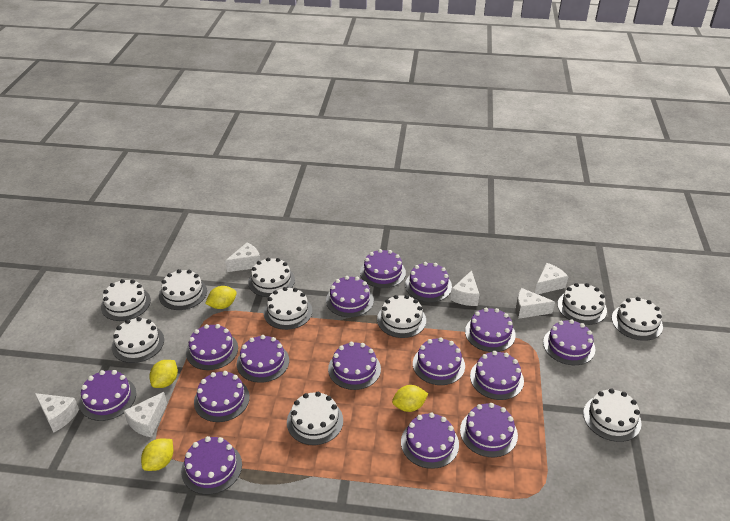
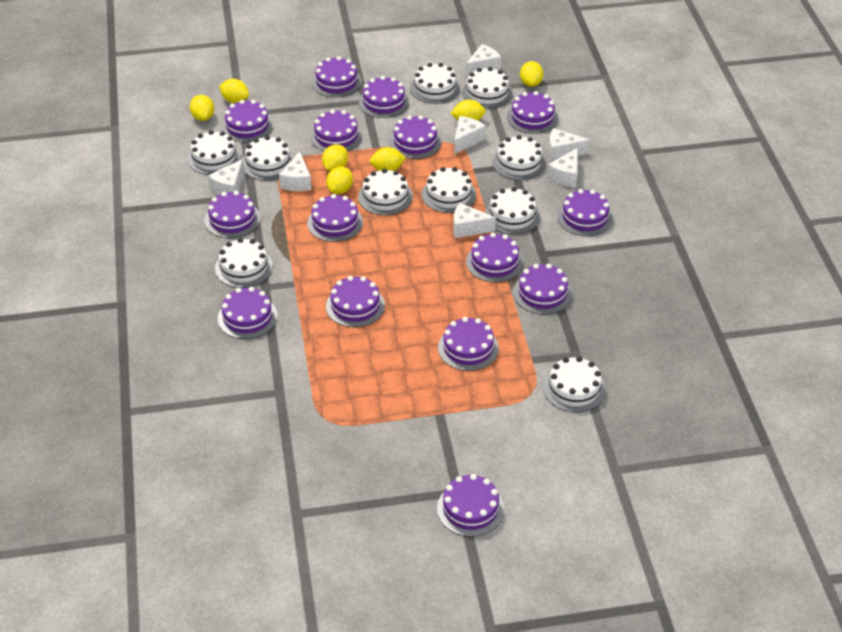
white cheese: [35,393,79,433] [124,392,167,437] [225,242,260,272] [450,270,480,306] [516,288,555,319] [535,263,569,294] = 6 -> [208,159,244,195] [279,152,312,191] [453,203,496,238] [454,116,486,154] [465,44,501,77] [547,148,578,187] [549,128,590,161] = 7
yellow lemon: [141,439,173,471] [149,360,178,388] [205,286,237,309] [392,385,428,412] = 4 -> [190,95,214,121] [219,79,249,103] [322,144,348,171] [326,166,353,194] [369,147,406,171] [451,100,486,121] [520,61,544,87] = 7

